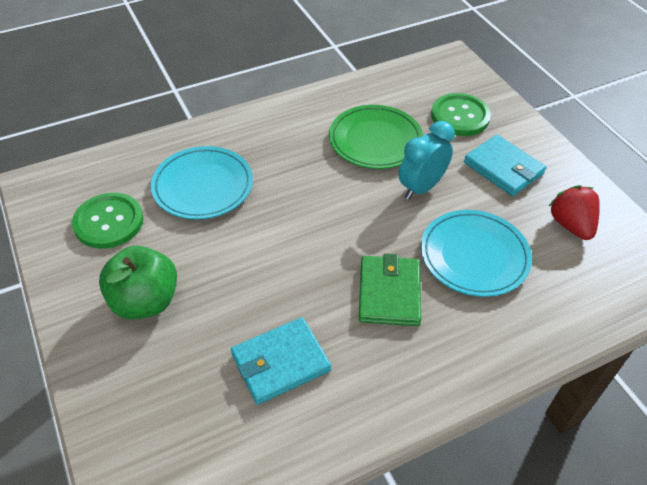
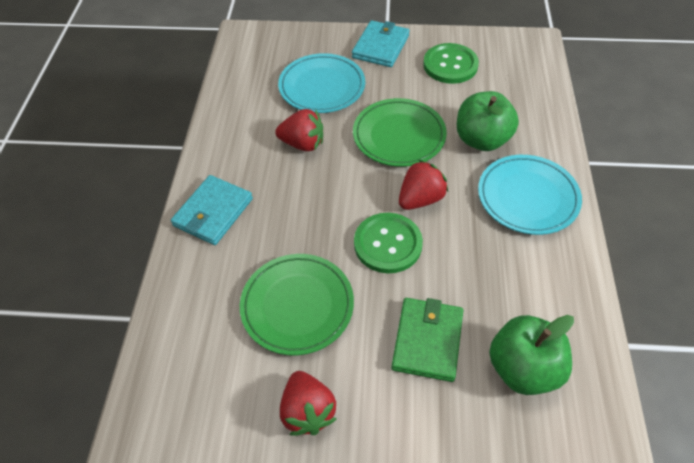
green apple: [99,246,177,319] = 1 -> [457,91,519,151] [489,315,574,395] = 2
green plate: [329,105,423,169] = 1 -> [240,254,354,355] [353,98,447,167] = 2
red strawberry: [548,185,600,240] = 1 -> [275,109,323,151] [280,371,336,436] [399,160,448,210] = 3
turquoise clock: [399,121,455,200] = 1 -> none = 0

